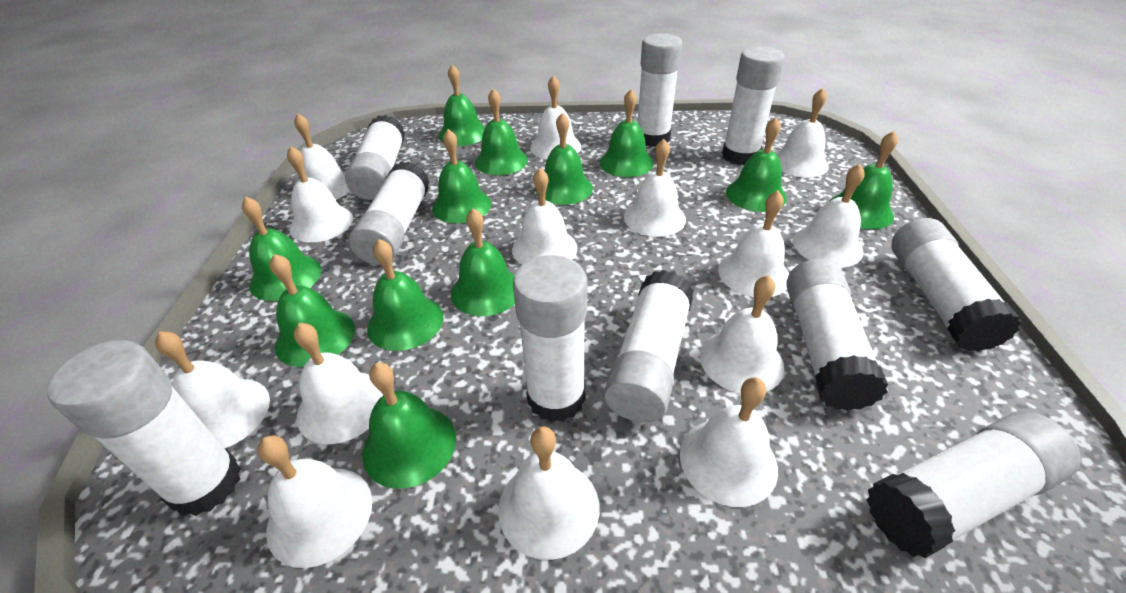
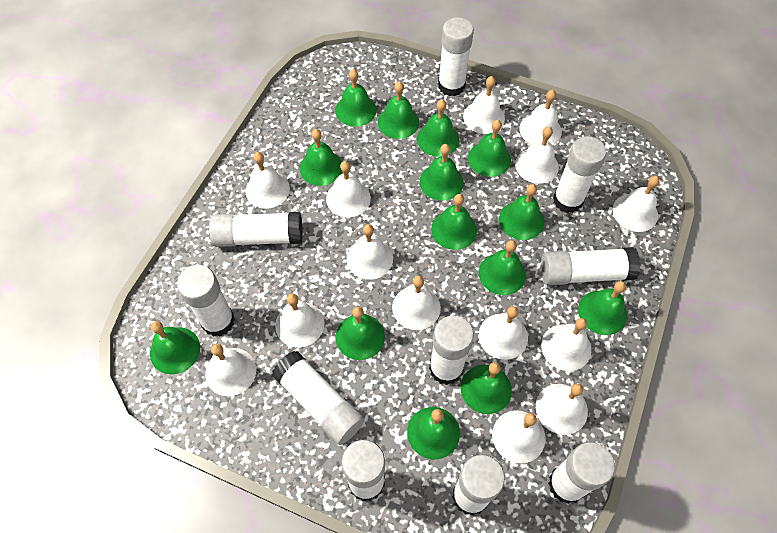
green bell: [242,196,321,301] [270,254,355,367] [362,363,456,489] [367,239,443,351] [432,129,491,223] [438,65,485,146] [451,208,515,316] [475,88,528,175] [536,112,593,205] [599,89,653,177] [726,117,787,212] [829,131,898,229] = 12 -> [150,321,200,374] [300,129,342,186] [335,69,377,127] [336,307,385,360] [378,81,419,139] [407,407,460,460] [417,99,459,157] [420,144,463,201] [431,194,477,250] [461,362,512,414] [468,120,511,177] [479,240,526,295] [499,184,544,240] [578,281,627,335] = 14

